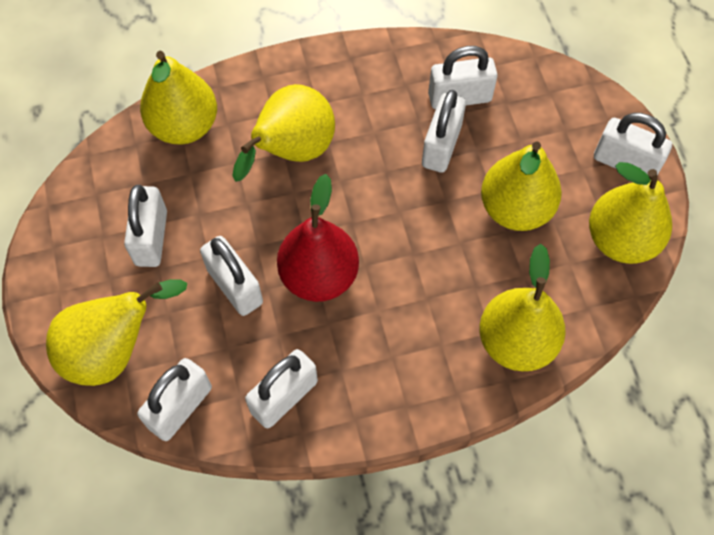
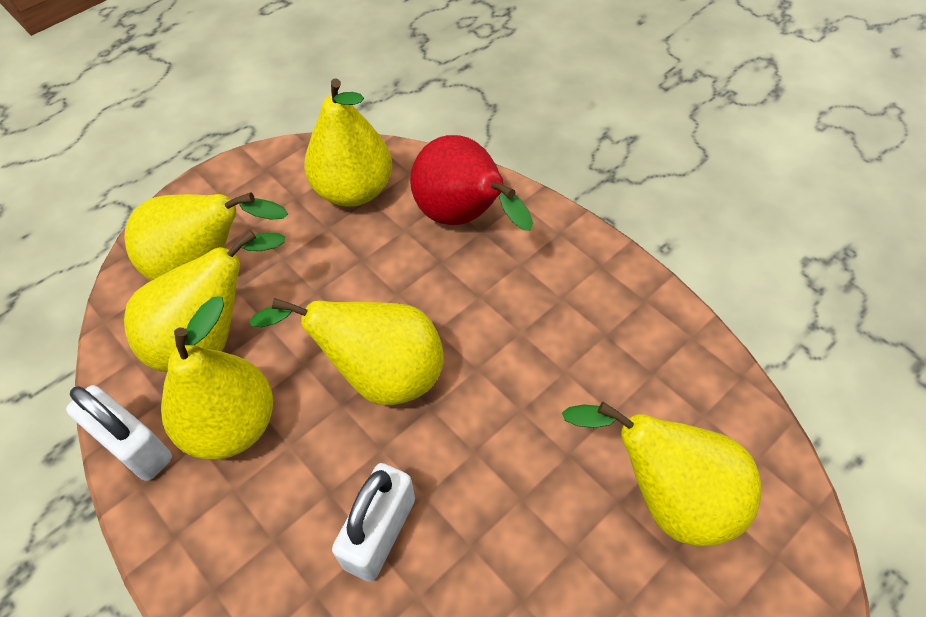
white padlock: [124,185,167,267] [137,358,212,441] [200,236,263,316] [245,349,318,428] [422,90,466,173] [428,46,498,109] [594,113,672,175] = 7 -> [66,385,172,481] [332,463,415,582] = 2

